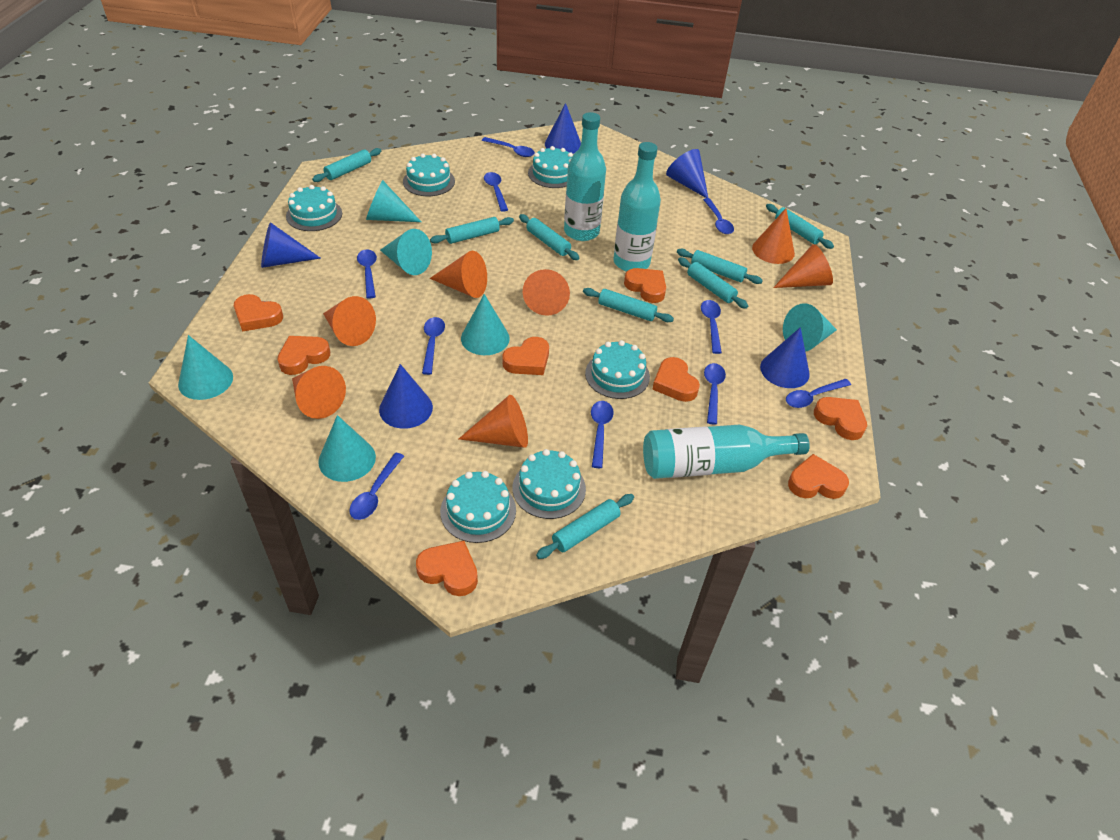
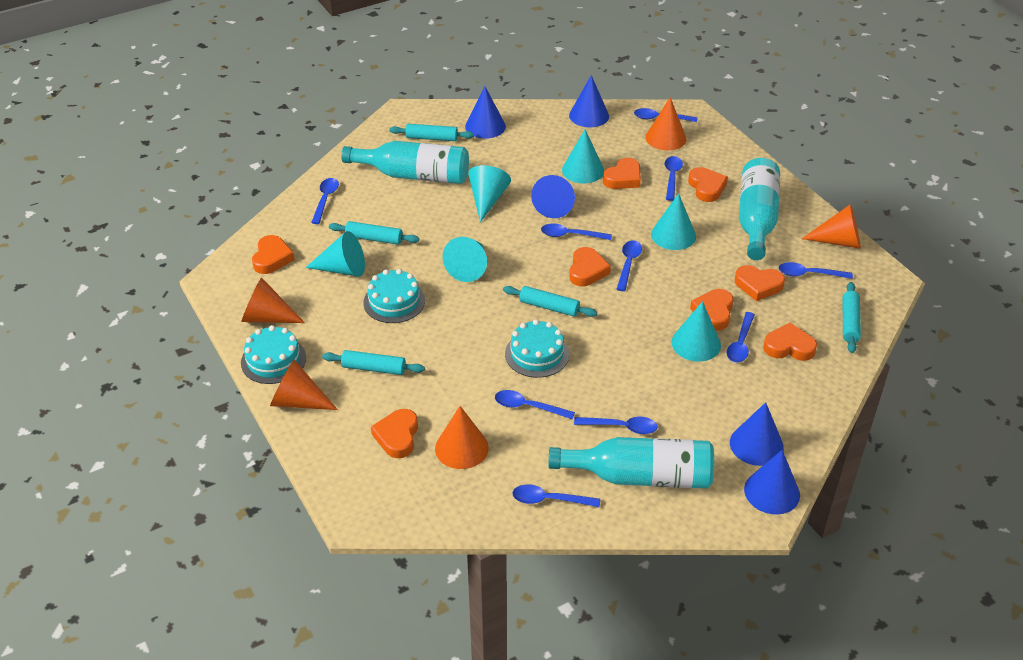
orange cone: [292,366,346,419] [323,296,376,346] [430,251,487,298] [459,395,528,448] [523,269,570,316] [752,208,795,264] [773,244,833,288] = 7 -> [241,277,305,323] [270,360,338,410] [435,406,489,469] [645,97,686,151] [802,204,861,249] = 5
turquoise cake: [286,185,342,231] [403,154,455,196] [440,471,516,543] [513,449,586,519] [528,146,573,188] [585,340,650,399] = 6 -> [241,325,306,384] [363,269,425,323] [505,319,569,378] = 3
turquoise rolling pin: [312,148,381,182] [430,217,514,244] [519,214,579,260] [536,494,634,559] [583,288,674,322] [677,249,763,284] [678,257,748,309] [766,204,834,249] = 8 -> [322,350,425,375] [329,221,419,245] [389,124,474,141] [503,286,597,317] [842,282,861,353] = 5

